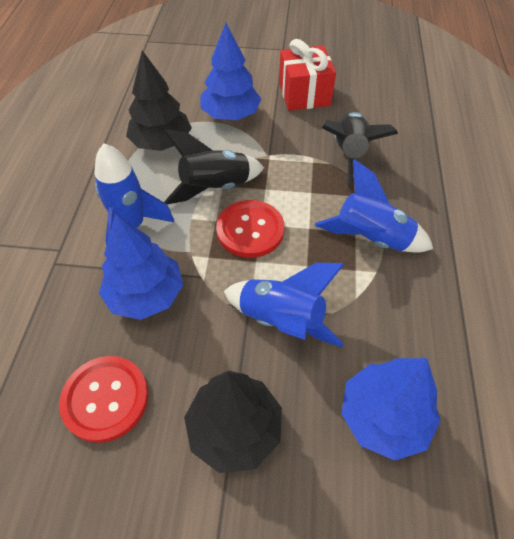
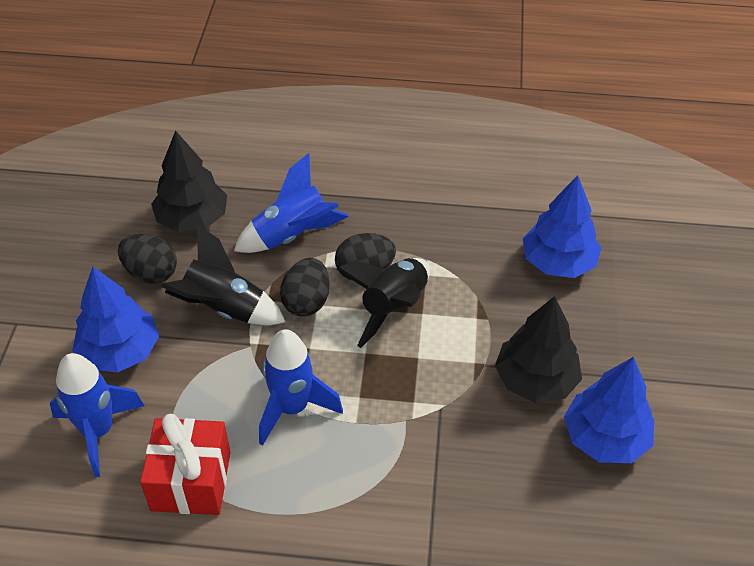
black egg: none = 0 -> [118,234,177,284] [280,258,330,317] [335,233,396,280] = 3
red button: [59,356,148,443] [216,200,284,258] = 2 -> none = 0

